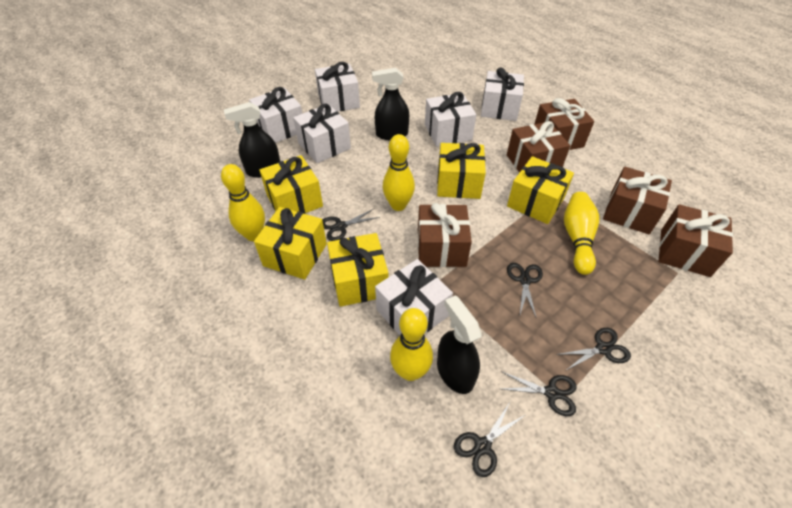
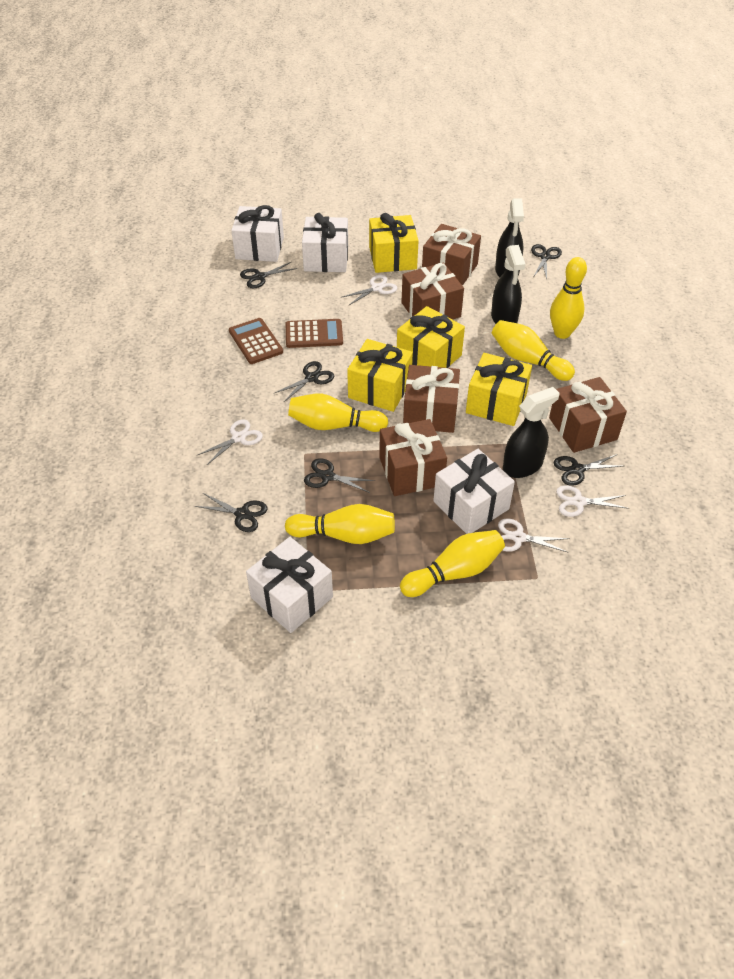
black scissors: [322,209,380,241] [454,402,525,477] [501,371,576,416] [507,263,543,317] [556,328,631,371] = 5 -> [195,493,268,532] [240,262,298,288] [275,361,334,402] [304,458,375,493] [531,244,562,279] [554,454,622,486] = 6
brown calculator: none = 0 -> [229,318,283,364] [286,319,343,348] = 2
white gift: [249,87,302,143] [293,104,351,163] [315,62,360,112] [375,259,453,335] [425,92,476,147] [481,67,524,121] = 6 -> [231,205,284,262] [246,537,333,633] [302,213,348,272] [433,449,515,534] = 4
white scissors: none = 0 -> [198,419,263,465] [341,275,397,306] [498,518,570,553] [556,485,629,517] = 4
yellow bowling pin: [221,164,265,241] [383,134,415,211] [390,308,433,381] [564,192,599,275] = 4 -> [285,504,395,544] [288,394,388,432] [400,530,505,597] [492,320,575,381] [550,257,587,339] = 5
yellow gift: [254,207,327,279] [259,155,323,214] [327,233,388,307] [437,143,486,199] [507,156,574,224] = 5 -> [347,339,413,412] [369,213,419,273] [397,306,465,368] [466,353,532,426] = 4

